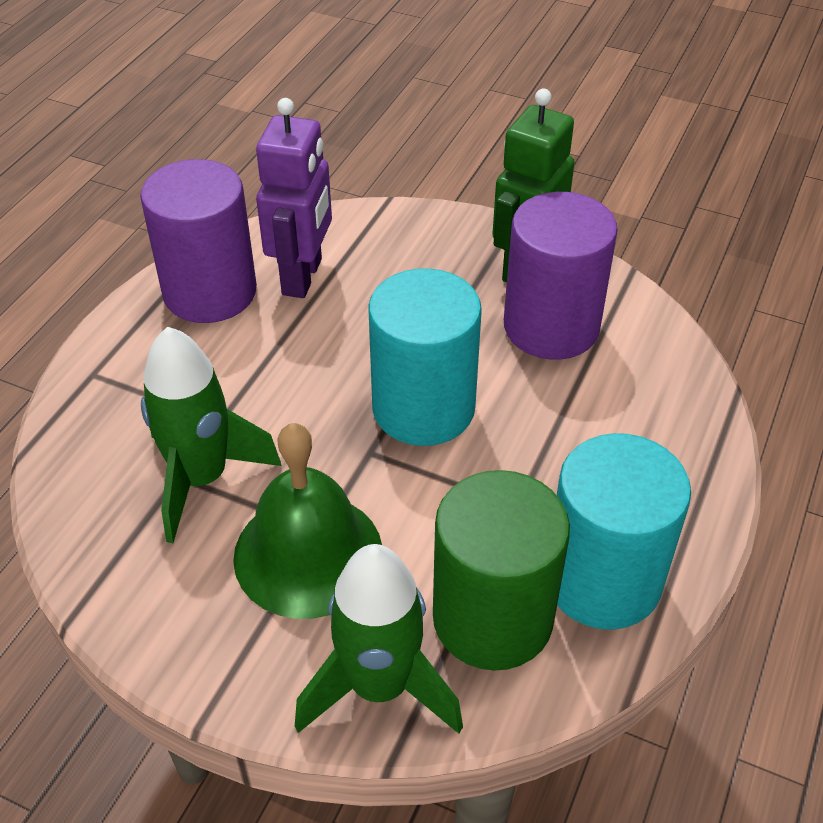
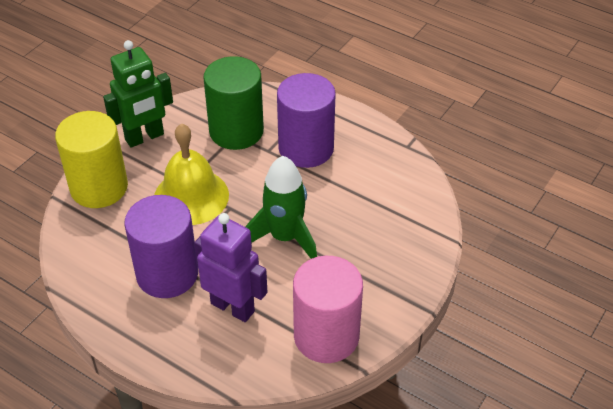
green bell: [233,423,382,619] = 1 -> none = 0
green rocket: [141,327,281,543] [295,544,463,734] = 2 -> [245,156,317,259] = 1
pink cylinder: none = 0 -> [293,256,363,363] = 1
turquoise cylinder: [368,268,482,446] [557,433,691,630] = 2 -> none = 0
yellow bell: none = 0 -> [154,123,229,225] = 1
yellow cylinder: none = 0 -> [55,111,128,208] = 1

